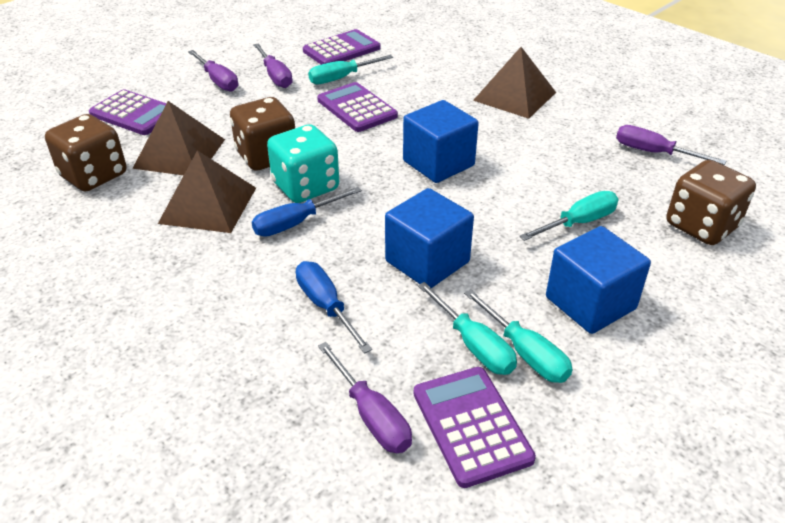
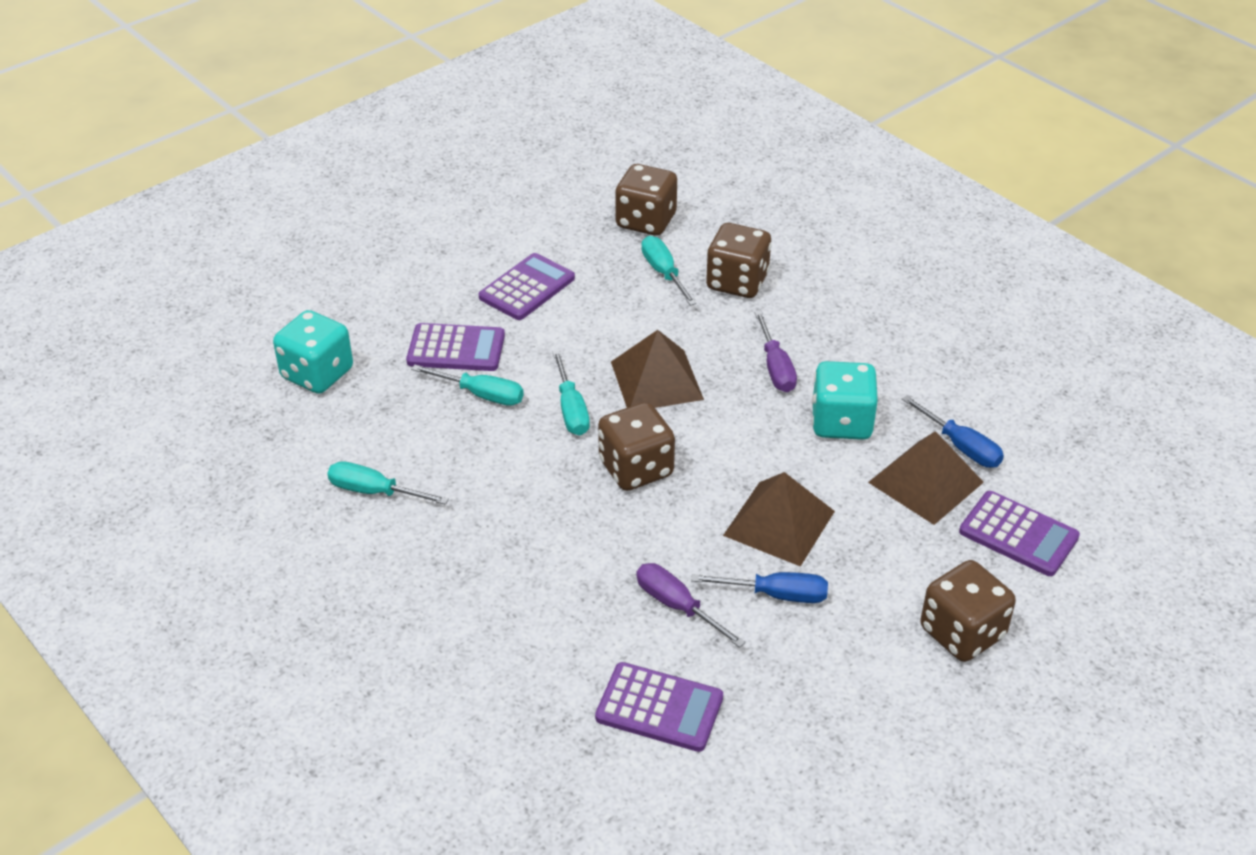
blue cube: [385,188,474,288] [403,100,479,183] [546,226,651,334] = 3 -> none = 0
brown dice: [45,114,126,192] [230,97,295,170] [666,160,756,245] = 3 -> [598,402,675,491] [615,164,677,236] [706,223,772,298] [920,560,1016,662] = 4
purple screwdriver: [188,50,238,92] [253,43,293,88] [318,342,412,453] [616,125,726,165] = 4 -> [636,563,746,648] [755,311,797,392] = 2
turquoise dice: [267,124,339,203] = 1 -> [273,310,353,394] [812,361,878,440] = 2

